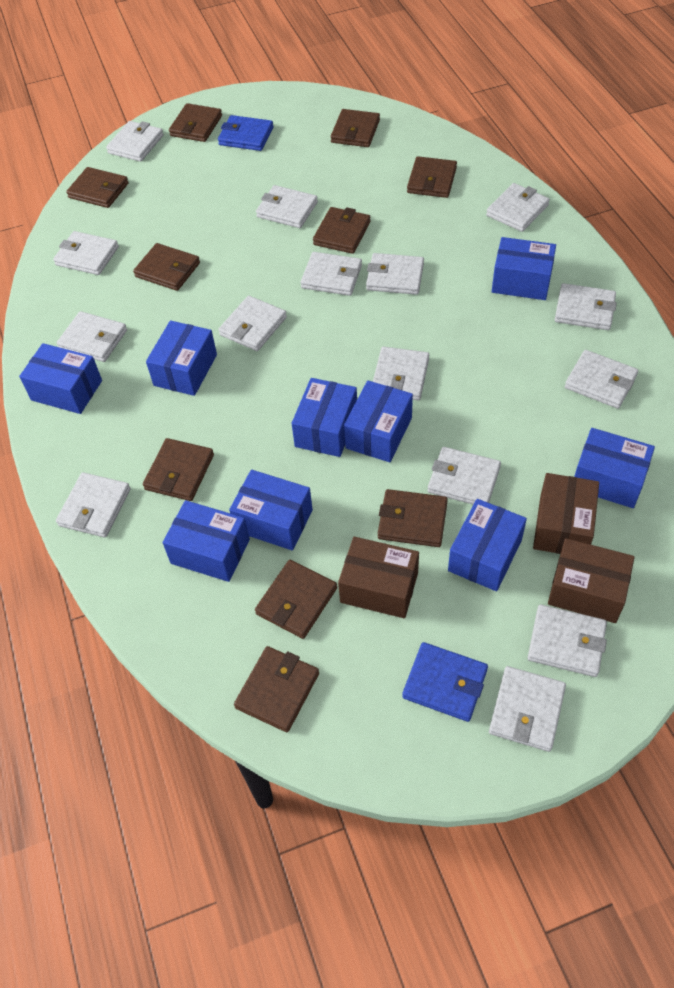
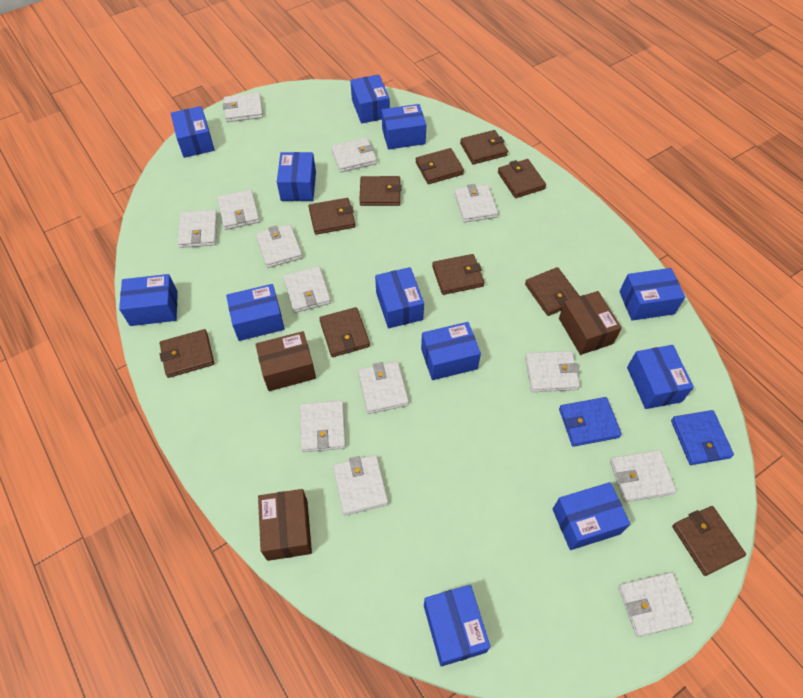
blue box: [19,343,102,414] [146,321,217,396] [163,500,250,582] [229,470,313,550] [292,378,357,457] [344,381,413,462] [448,499,527,591] [492,237,556,300] [574,428,655,508] = 9 -> [119,274,178,326] [171,106,215,158] [226,284,285,341] [277,152,316,201] [350,74,390,124] [375,267,424,328] [382,104,426,150] [421,322,481,380] [424,585,491,667] [553,482,630,550] [619,268,685,321] [627,345,694,409] = 12
white wallet: [53,231,119,275] [56,472,131,538] [57,311,127,362] [106,121,164,162] [218,296,287,351] [256,185,318,228] [301,252,362,296] [366,253,424,295] [373,347,429,400] [428,447,501,505] [486,183,550,232] [489,666,566,752] [528,605,607,677] [555,283,617,330] [565,350,638,409] = 15 -> [178,210,218,248] [217,189,260,230] [223,93,263,122] [256,224,303,268] [283,266,331,313] [300,401,346,452] [331,138,377,172] [333,455,388,516] [358,361,409,414] [454,184,498,222] [525,351,580,392] [610,450,676,502] [618,572,693,637] = 13

